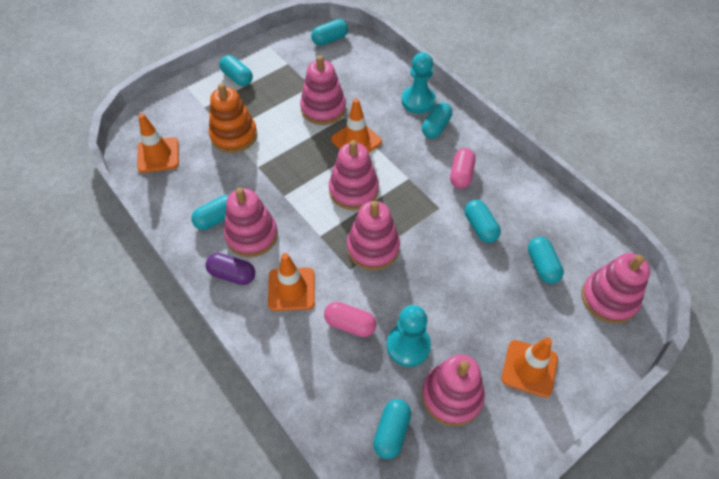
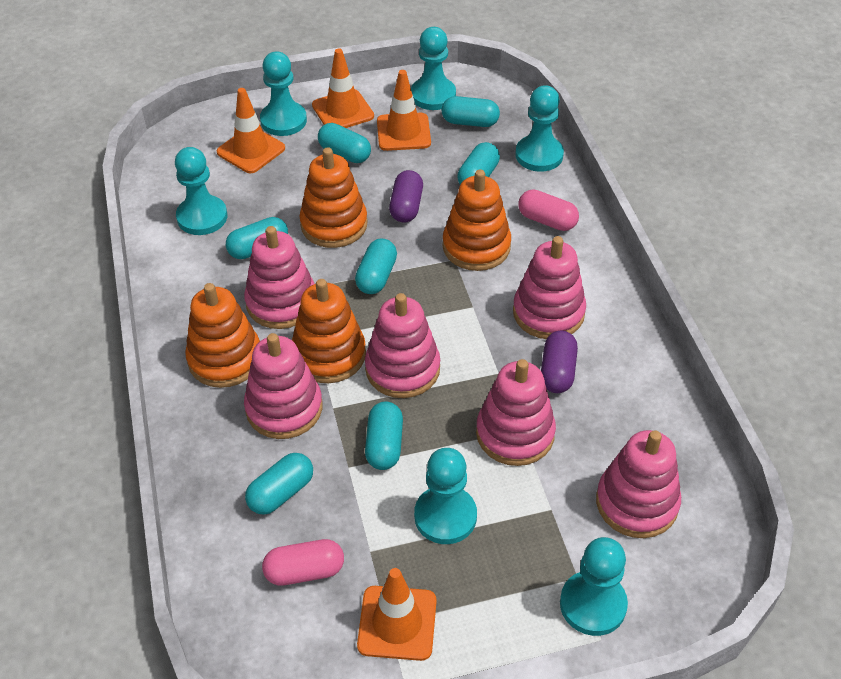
orange stacking toy: [209,83,257,153] = 1 -> [185,283,260,388] [292,279,366,383] [299,147,368,248] [442,170,511,271] = 4
purple capsule: [205,253,255,285] = 1 -> [389,170,423,222] [541,330,578,393] = 2
turquoise pawn: [387,305,431,367] [401,52,436,114] = 2 -> [175,147,227,235] [260,51,307,136] [411,27,456,110] [414,448,477,544] [515,85,564,172] [560,537,628,636] = 6

